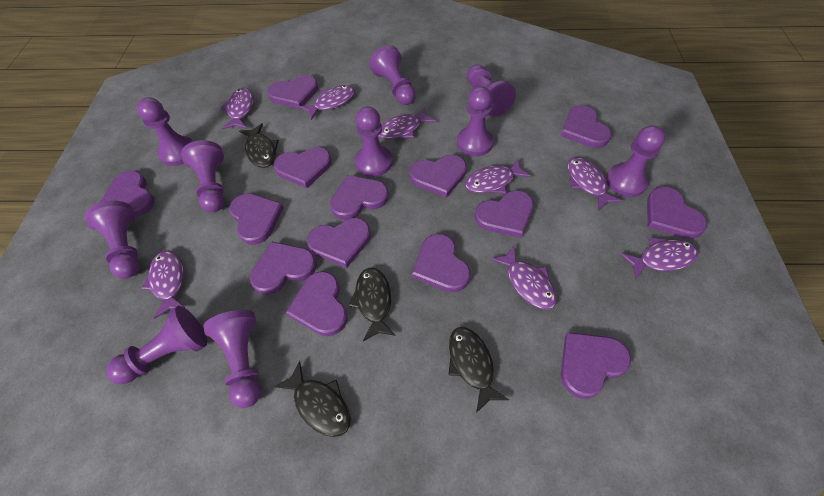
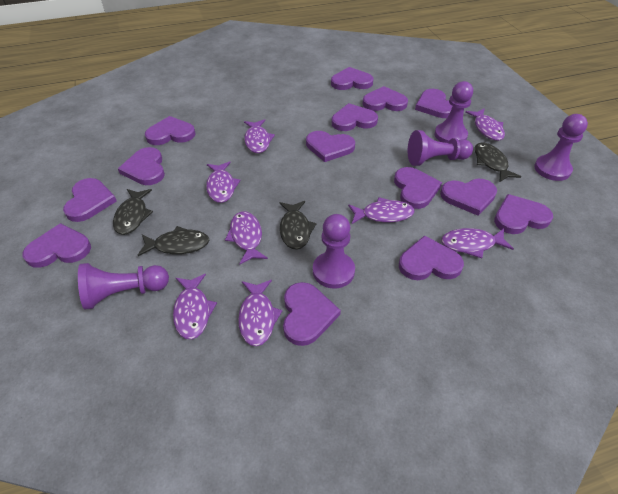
purple pawn: [84,201,140,279] [106,306,207,384] [137,97,193,166] [181,140,225,212] [203,310,261,408] [355,107,393,177] [369,45,416,105] [457,86,494,156] [467,65,516,116] [606,125,665,197] = 10 -> [78,263,169,310] [313,214,355,289] [408,130,473,166] [435,81,473,143] [534,114,588,181] = 5

